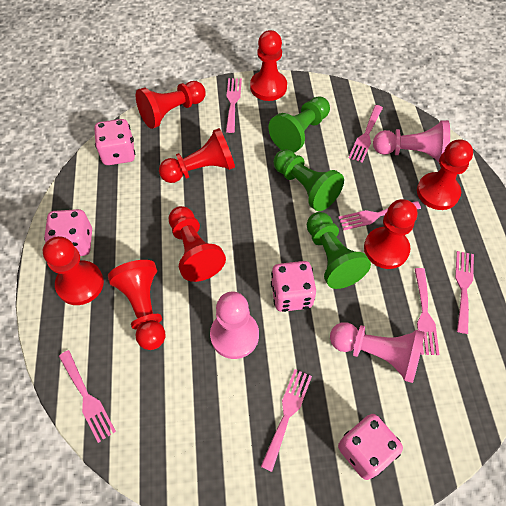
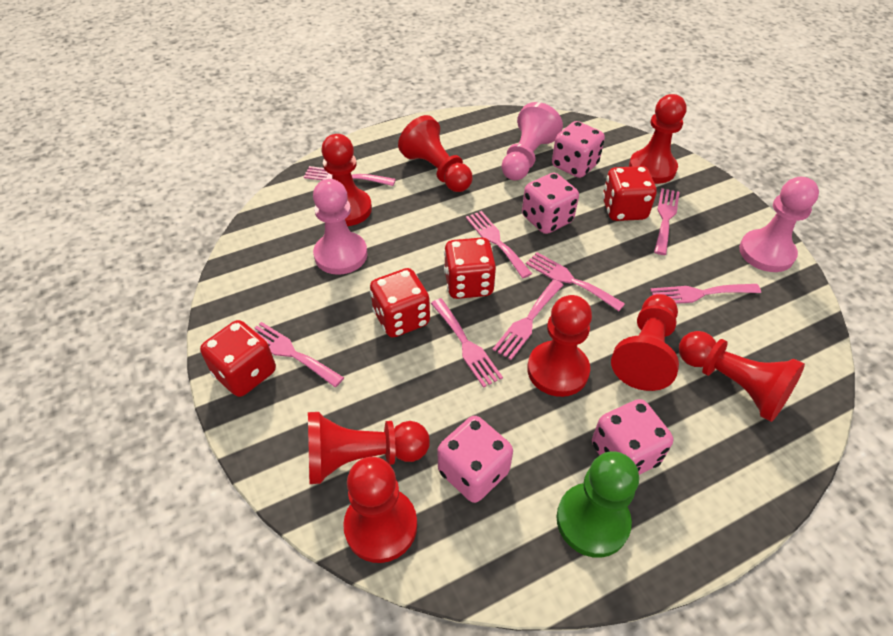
green pawn: [268,96,330,153] [273,149,344,211] [307,212,371,289] = 3 -> [557,451,639,558] = 1
pink fork: [59,350,116,443] [226,78,242,133] [261,369,312,472] [338,201,421,230] [348,105,383,163] [415,268,440,355] [455,251,474,334] = 7 -> [255,322,344,387] [304,166,396,186] [431,298,503,388] [466,211,532,278] [493,280,563,360] [526,252,625,311] [650,284,761,304] [654,188,680,255] = 8
red dice: none = 0 -> [200,320,276,397] [370,268,430,338] [444,237,496,299] [602,166,657,221] = 4

